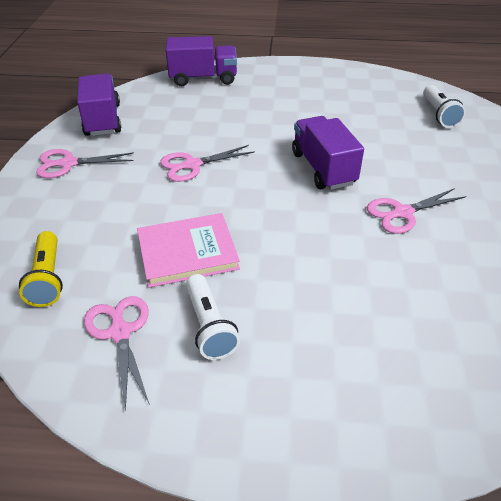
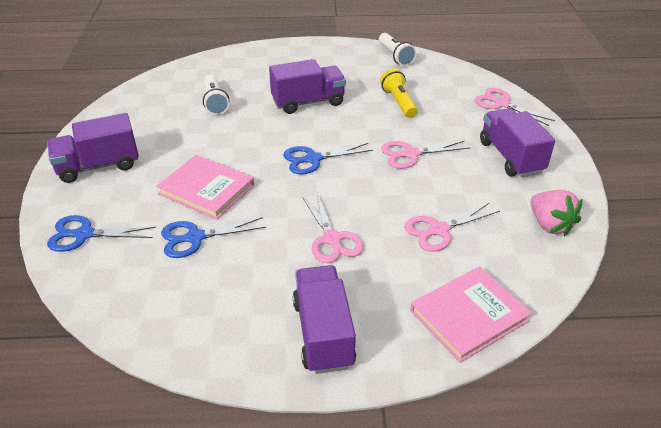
blue scissors: none = 0 -> [47,215,156,252] [161,217,266,258] [283,143,373,174] = 3
pink book: [137,213,240,288] = 1 -> [156,155,254,220] [410,267,532,363] = 2
pink strawberry: none = 0 -> [530,190,583,236] = 1
purple truck: [77,74,121,136] [166,36,237,86] [292,116,364,190] = 3 -> [47,113,139,183] [269,59,346,114] [293,265,356,374] [480,108,555,177] = 4

